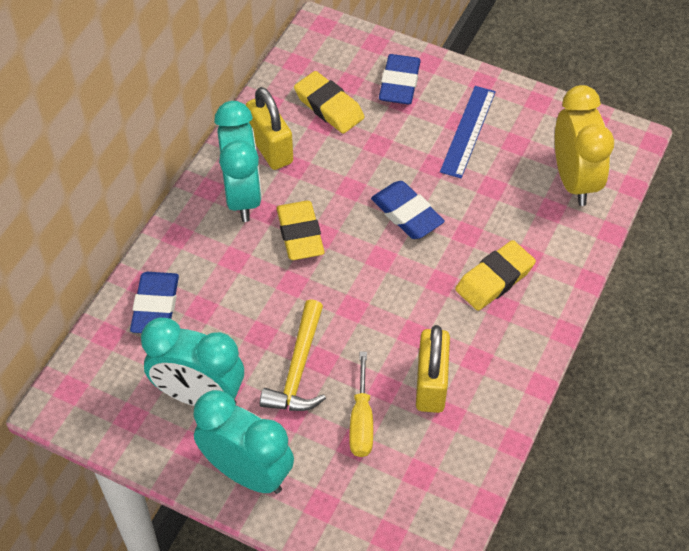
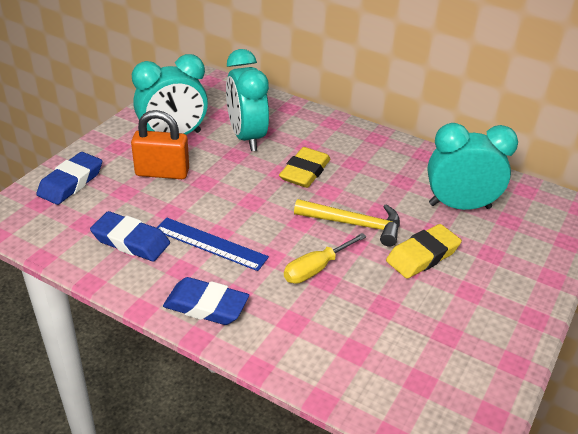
orange padlock: none = 0 -> [131,110,189,179] = 1
yellow clock: [555,85,614,206] = 1 -> none = 0
yellow eraser: [277,201,325,260] [294,71,365,134] [455,240,536,311] = 3 -> [279,147,331,188] [386,224,462,279] = 2
yellow padlock: [246,87,293,170] [416,325,450,413] = 2 -> none = 0

